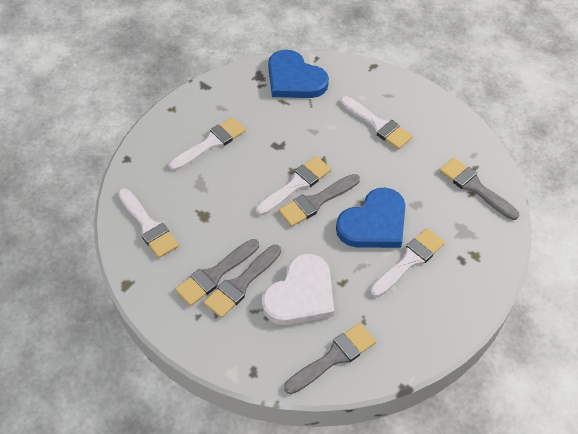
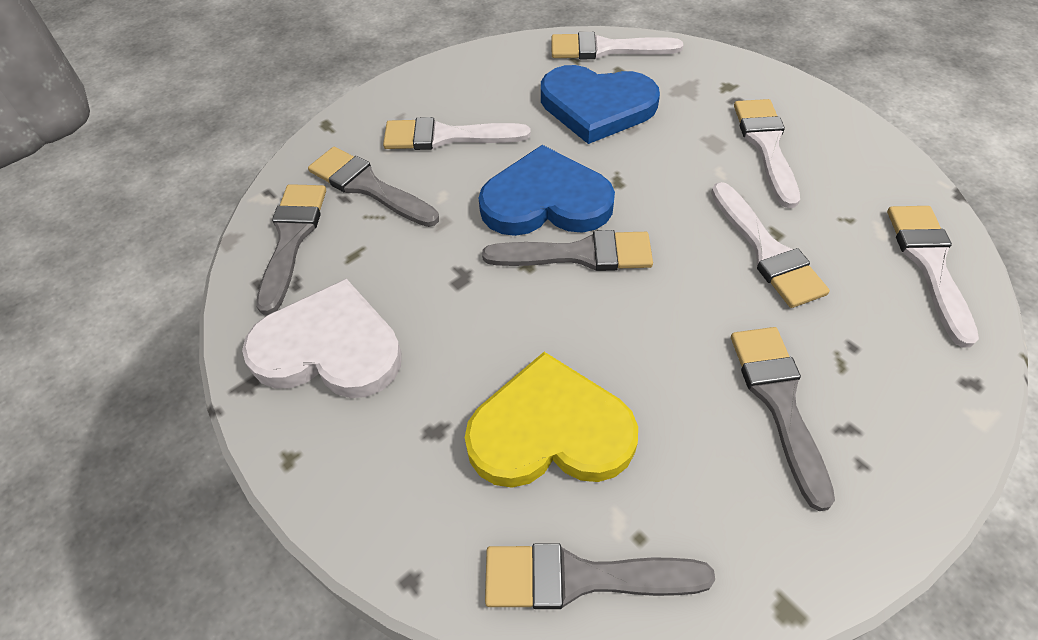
yellow heart: none = 0 -> [465,352,638,488] = 1

